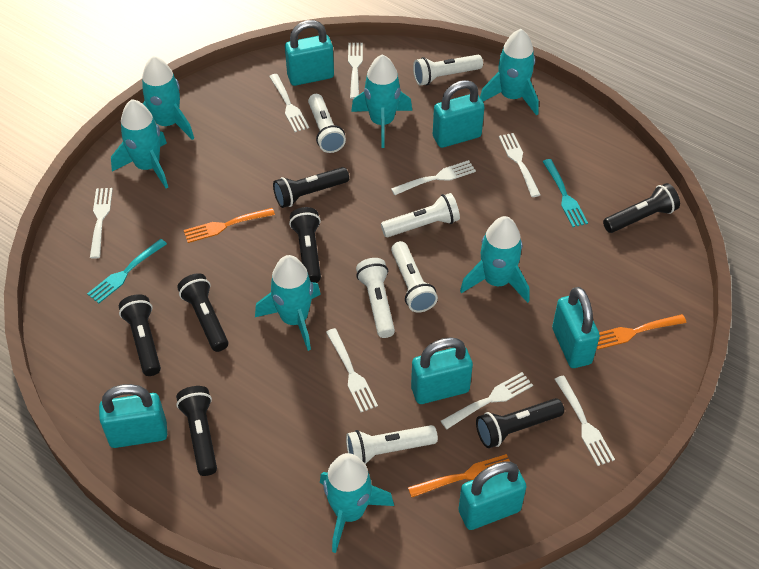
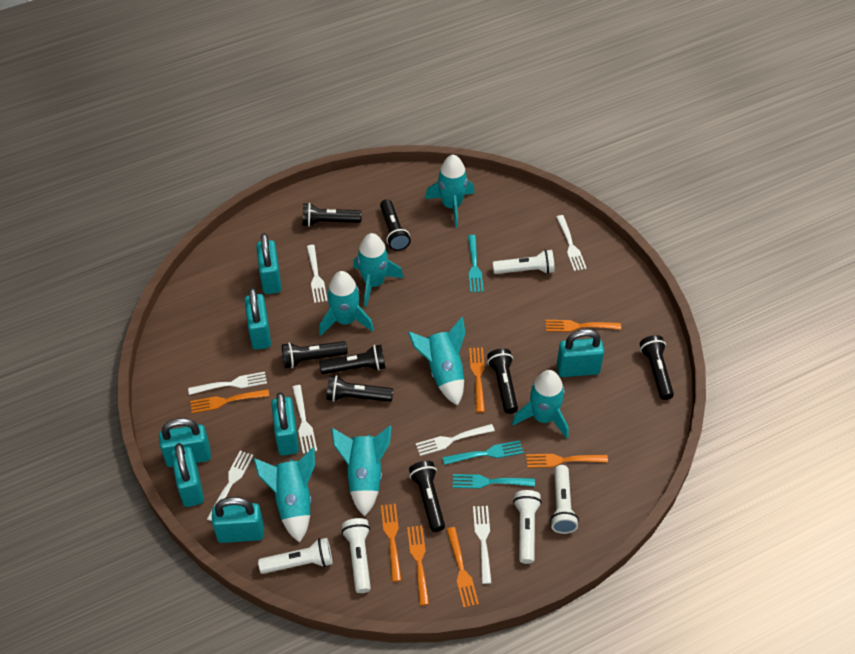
black flashlight: [119,294,161,376] [176,386,217,476] [177,273,228,352] [273,167,349,208] [289,207,321,283] [476,398,564,448] [603,183,680,233] = 7 -> [282,341,348,368] [303,203,362,227] [319,345,385,374] [326,375,393,402] [380,199,411,251] [409,461,445,532] [487,348,518,414] [640,335,674,400] = 8
orange fork: [184,208,275,243] [408,454,510,498] [597,314,687,350] = 3 -> [190,389,269,413] [381,504,402,582] [407,526,429,606] [446,527,479,608] [469,348,485,413] [526,454,608,468] [545,320,621,332] = 7
turquoise fork: [87,239,167,303] [542,159,588,227] = 2 -> [442,440,524,465] [453,474,535,489] [468,235,484,293] = 3
turquoise padlock: [99,384,167,448] [285,20,334,86] [411,337,473,404] [433,80,485,148] [458,461,527,530] [552,287,600,368] = 6 -> [159,418,211,467] [171,443,204,507] [212,497,264,543] [245,288,271,350] [256,233,281,294] [271,392,299,456] [557,329,604,377] = 7
white flashlight: [308,94,346,153] [346,425,438,464] [356,258,395,338] [381,193,460,237] [391,241,438,313] [413,55,483,86] = 6 -> [258,538,333,574] [341,518,371,593] [493,249,555,274] [513,490,542,564] [550,465,579,534] = 5
white fork: [90,188,113,259] [269,74,309,132] [326,328,378,412] [348,43,363,99] [391,160,476,195] [441,372,533,429] [499,133,541,197] [554,375,615,466] = 8 -> [188,372,267,395] [207,451,253,521] [292,385,317,454] [307,245,328,303] [416,424,495,456] [473,506,492,584] [556,215,587,271] = 7

